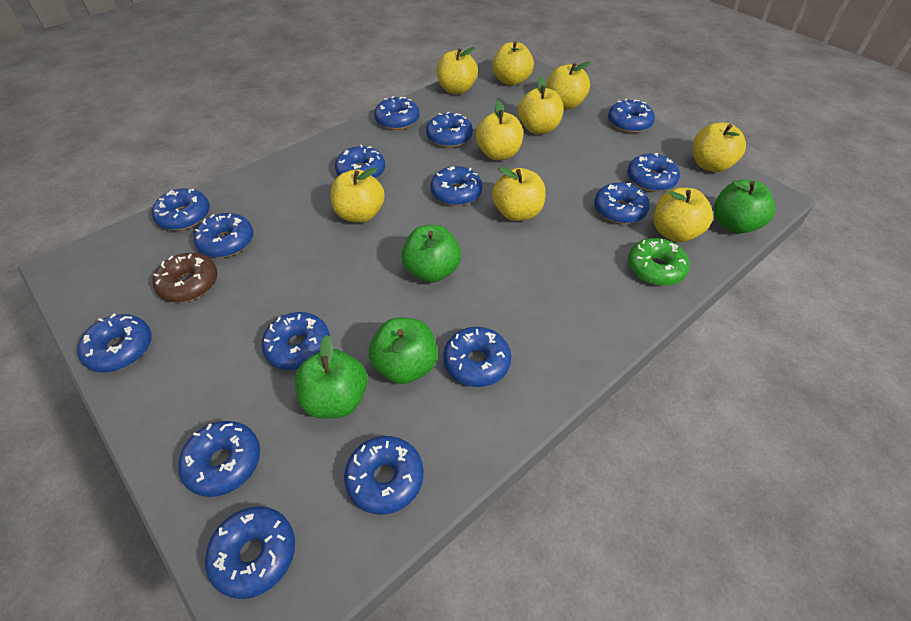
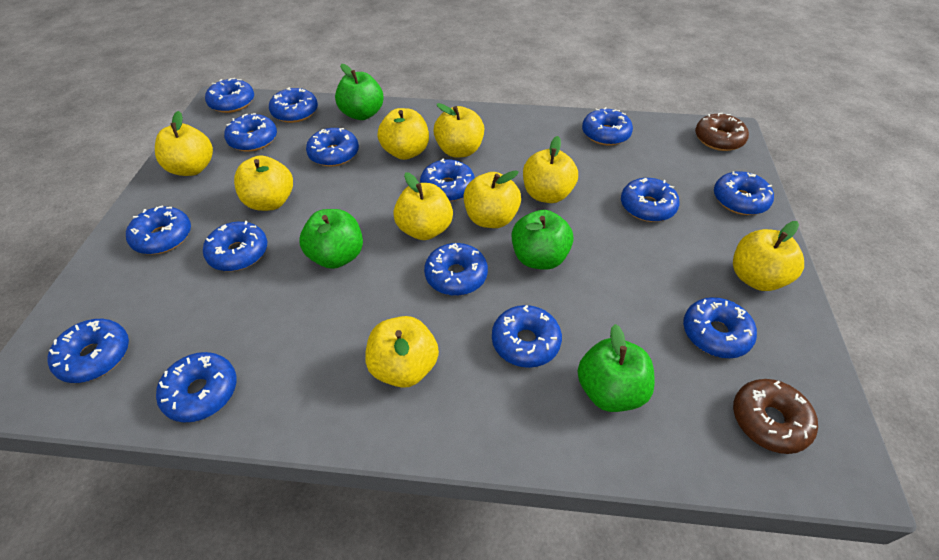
brown donut: [153,253,218,302] = 1 -> [695,113,749,151] [733,379,818,454] = 2
green donut: [628,238,690,286] = 1 -> none = 0

